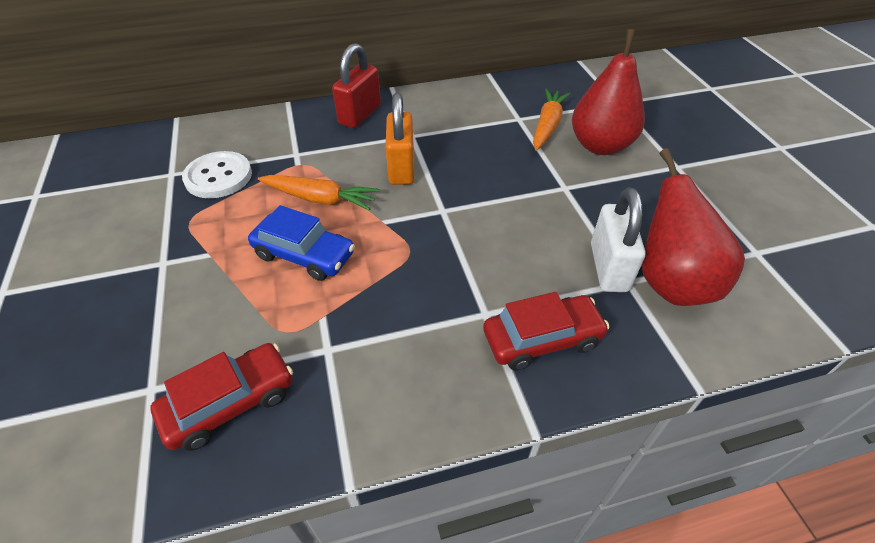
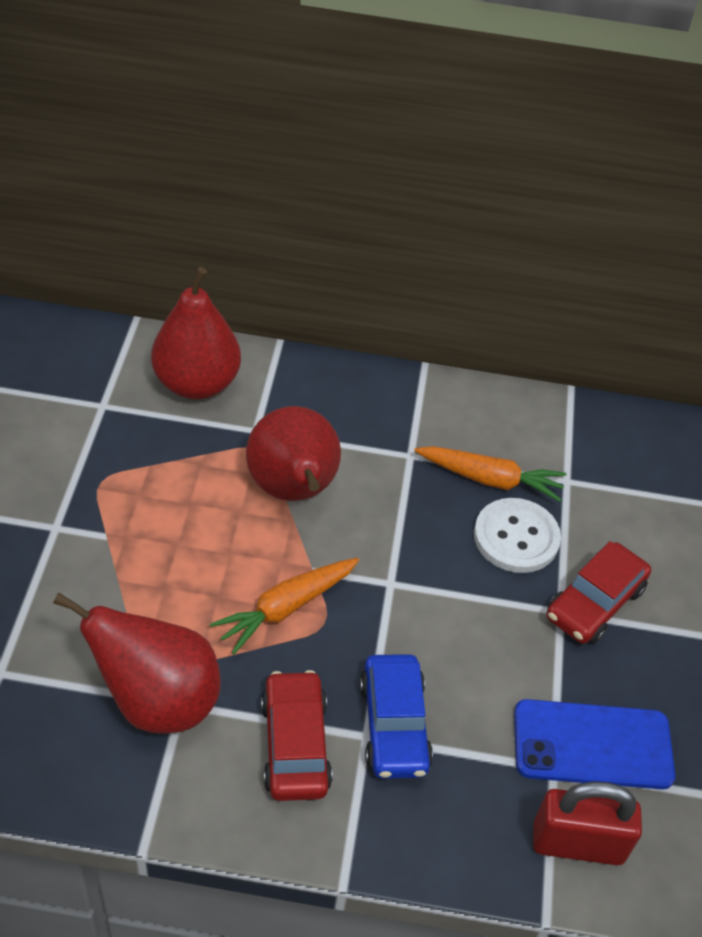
blue phone: none = 0 -> [514,699,675,789] = 1
orange padlock: [385,93,414,185] = 1 -> none = 0
red pear: [572,29,645,155] [642,148,745,306] = 2 -> [53,592,221,734] [151,267,241,399] [246,406,341,501] = 3
white padlock: [591,188,645,292] = 1 -> none = 0

